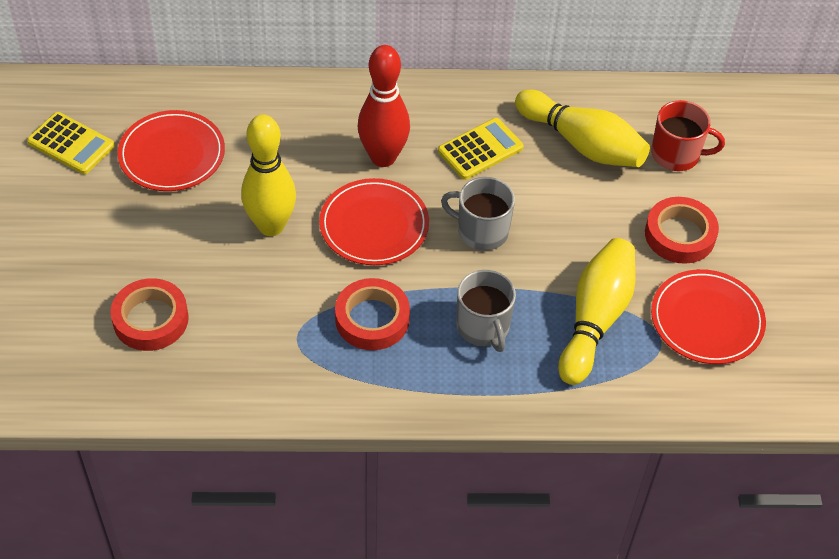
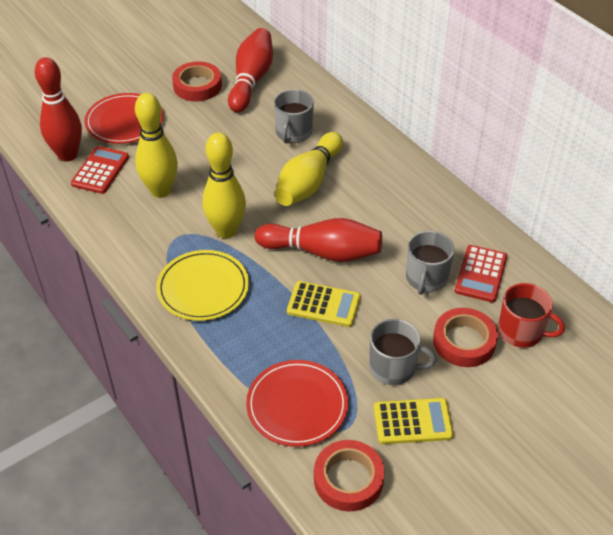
grey mug: [441,177,515,251] [456,270,516,352] = 2 -> [274,89,314,143] [369,319,436,385] [406,231,455,295] = 3
red bowling pin: [358,45,410,167] = 1 -> [35,57,82,162] [228,28,273,112] [255,218,382,262] = 3
red calculator: none = 0 -> [71,146,129,194] [455,245,507,302] = 2
red plate: [118,110,225,191] [319,178,429,265] [651,269,766,364] = 3 -> [84,93,163,144] [246,360,348,447] = 2
yellow plate: none = 0 -> [156,250,249,321] = 1

